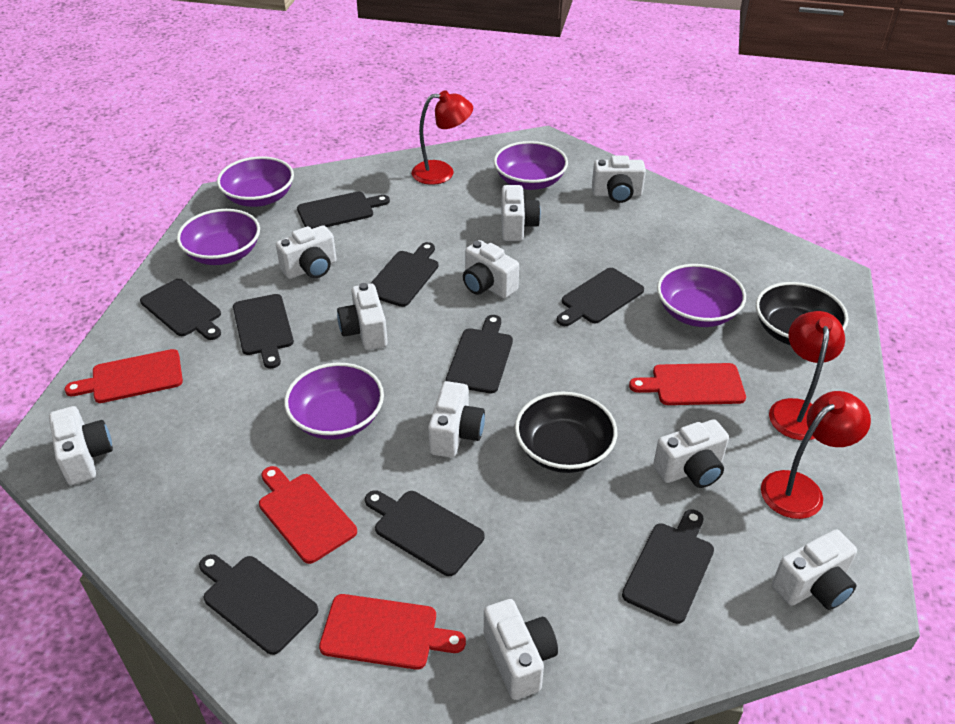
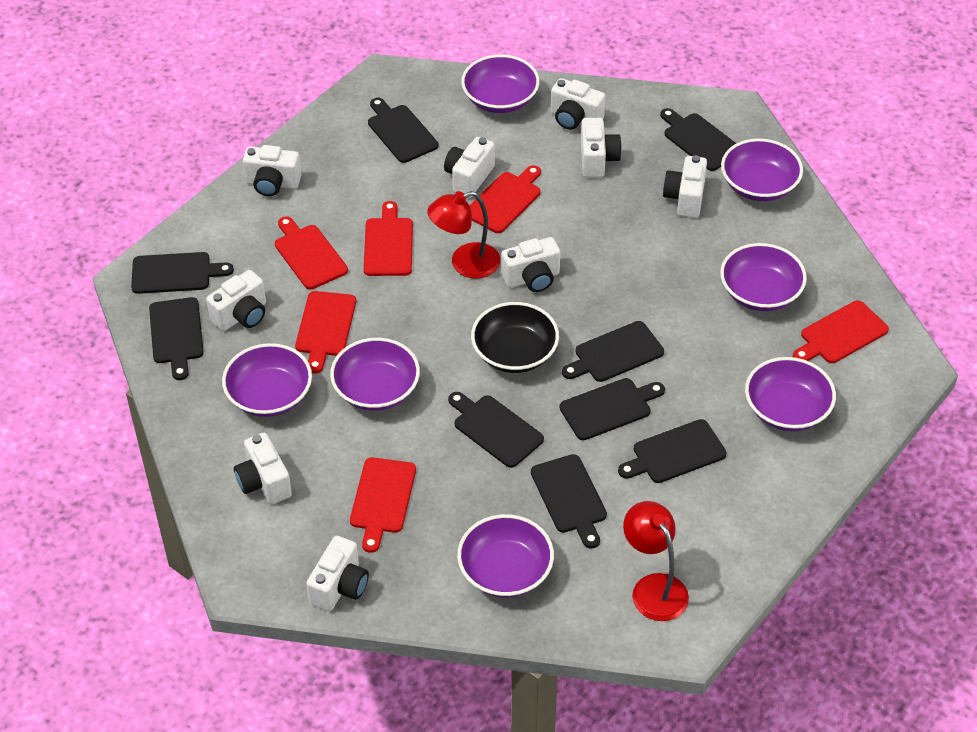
black bowl: [515,391,617,473] [756,282,849,345] = 2 -> [471,302,559,373] = 1
purple bowl: [177,209,260,265] [217,156,294,207] [284,363,384,440] [494,141,568,190] [657,264,746,327] = 5 -> [222,343,312,417] [330,338,420,411] [457,514,554,598] [461,55,540,113] [720,243,807,311] [721,139,803,201] [745,357,836,431] = 7
red cutting board: [64,349,183,403] [259,466,357,564] [319,594,466,670] [629,363,746,405] = 4 -> [275,216,348,289] [295,291,356,374] [350,457,416,553] [364,201,413,276] [469,165,541,233] [793,300,889,363] = 6
red lamp: [412,90,473,185] [761,391,871,519] [769,311,845,440] = 3 -> [427,191,500,279] [623,501,689,621] = 2
white camera: [49,406,113,485] [276,225,336,279] [337,283,388,350] [428,381,485,458] [463,240,519,298] [484,599,558,700] [501,185,541,241] [592,156,646,203] [653,419,729,488] [772,529,857,610] = 10 -> [206,270,266,331] [234,433,292,504] [243,145,301,196] [306,536,369,611] [444,137,495,198] [501,237,560,292] [551,78,605,130] [581,118,622,177] [663,155,707,218] = 9

